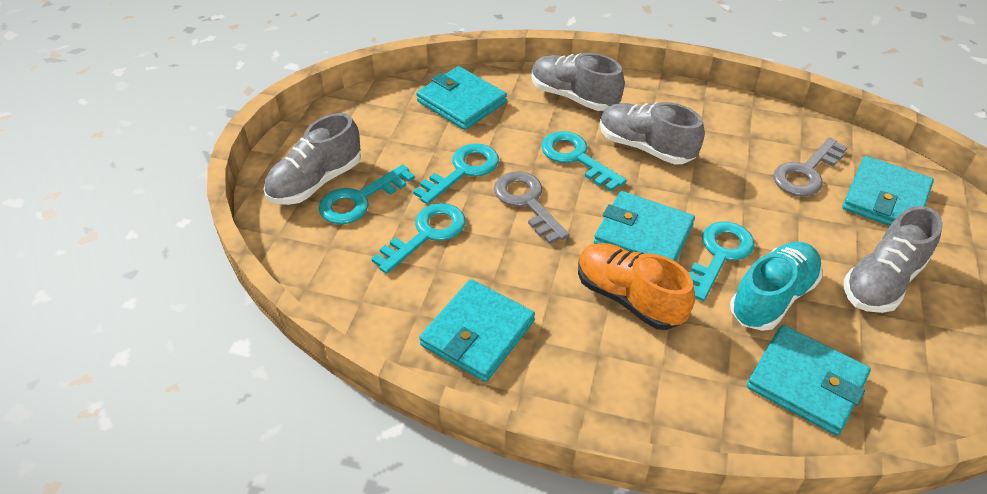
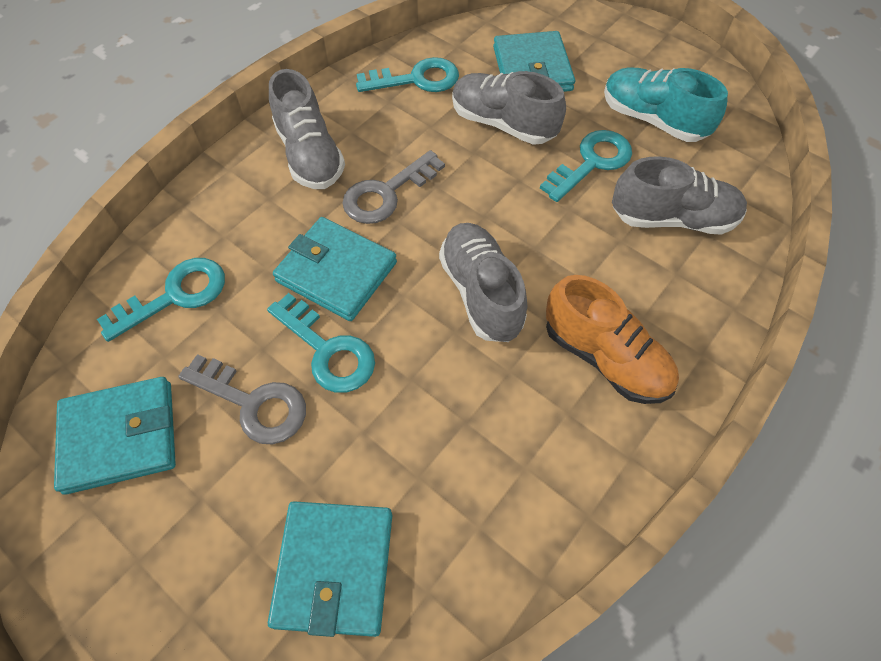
turquoise key: [319,164,415,224] [371,203,465,274] [413,143,499,205] [541,131,627,191] [688,222,754,301] = 5 -> [97,258,225,342] [267,293,375,393] [356,57,459,92] [540,130,632,202] = 4
turquoise wallet: [416,66,507,130] [419,279,535,382] [594,191,695,262] [747,325,871,436] [842,156,934,226] = 5 -> [54,377,176,495] [268,501,392,637] [273,217,397,321] [493,31,575,92] = 4

